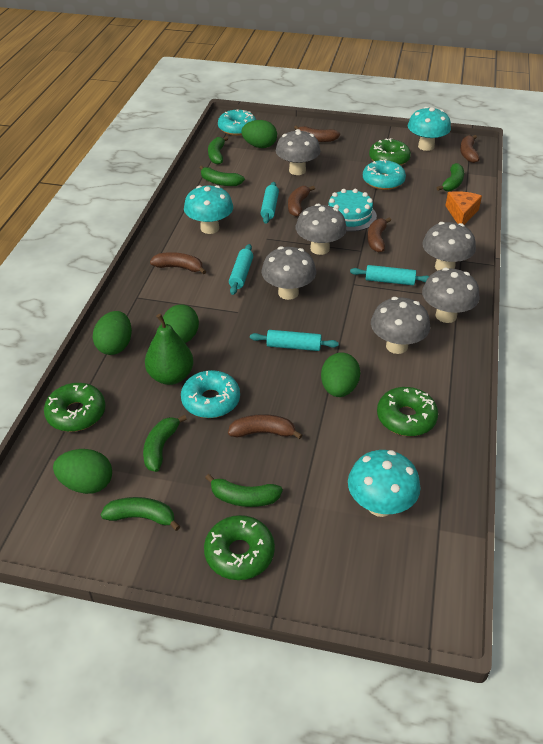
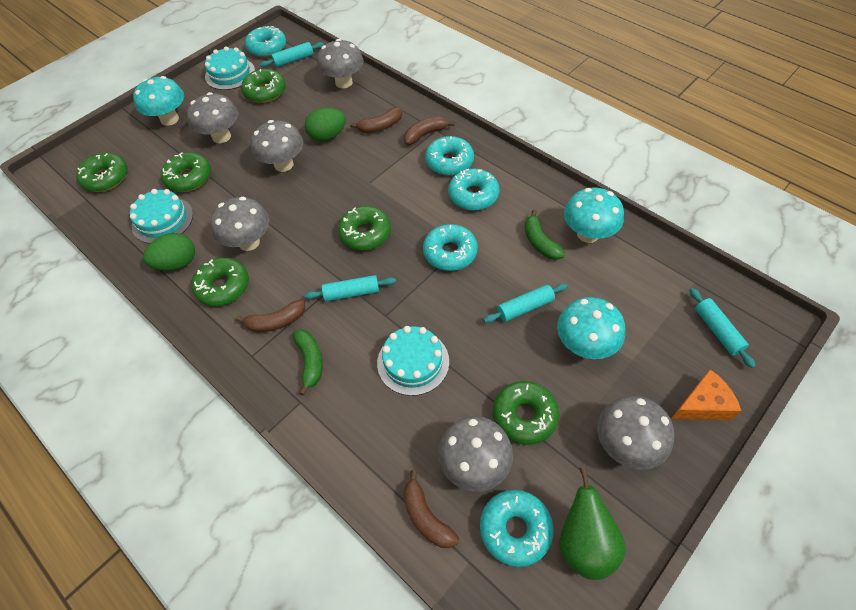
brown banana: [150,252,206,274] [228,414,302,439] [288,186,315,217] [294,126,340,142] [367,218,391,252] [460,135,480,163] = 6 -> [236,300,305,332] [350,107,402,133] [403,470,459,548] [404,117,455,145] = 4
green banana: [100,497,180,531] [143,415,187,472] [199,166,245,186] [205,474,283,507] [208,136,229,165] [437,163,464,191] = 6 -> [292,329,323,396] [525,210,565,260] = 2
green donut: [44,383,106,432] [204,515,275,580] [369,138,411,166] [377,387,438,436] = 4 -> [76,153,128,192] [161,152,211,192] [191,257,249,306] [241,69,286,103] [338,206,391,251] [493,381,559,445] = 6
green egg: [53,449,112,494] [92,311,132,355] [161,304,199,343] [241,120,277,148] [321,353,360,397] = 5 -> [143,233,195,271] [305,107,346,142] = 2
turquoise cake: [328,189,377,232] = 1 -> [130,189,193,244] [205,46,255,90] [377,326,449,396] = 3
turquoise donut: [181,370,240,418] [218,109,256,136] [363,159,406,190] = 3 -> [245,26,286,57] [423,224,478,271] [425,136,474,176] [448,169,500,211] [480,490,554,567] = 5

